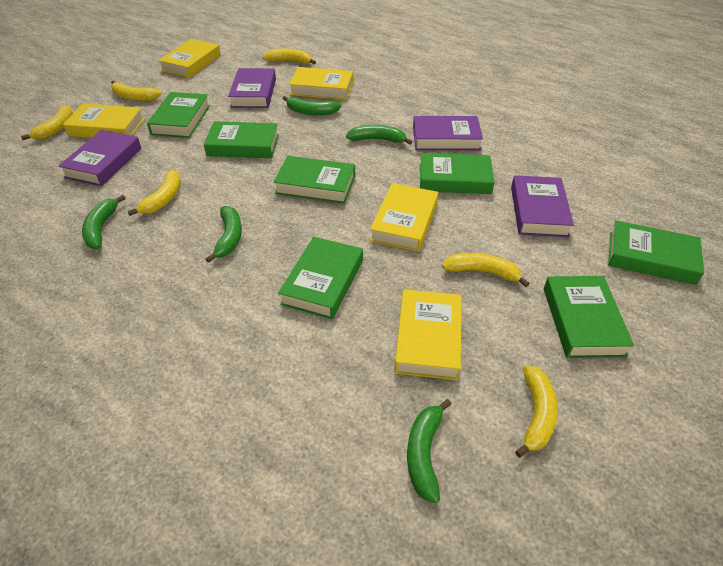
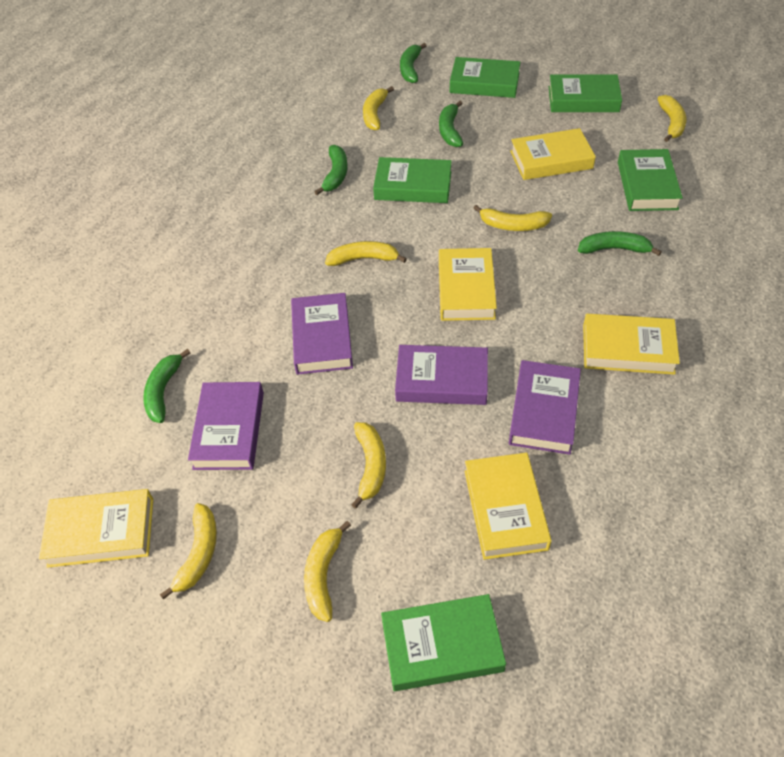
green book: [147,92,210,138] [204,121,279,158] [274,156,355,204] [278,237,363,319] [420,153,495,194] [544,276,634,358] [608,221,704,285] = 7 -> [373,157,452,203] [381,594,506,691] [450,57,520,98] [549,74,622,112] [618,149,683,211] = 5
yellow banana: [21,105,73,140] [111,80,161,101] [128,170,181,216] [263,48,316,64] [442,253,530,287] [515,365,558,457] = 6 -> [160,503,217,600] [304,521,351,622] [325,241,407,266] [351,422,386,509] [363,86,394,130] [473,205,552,231] [657,95,686,142] = 7

